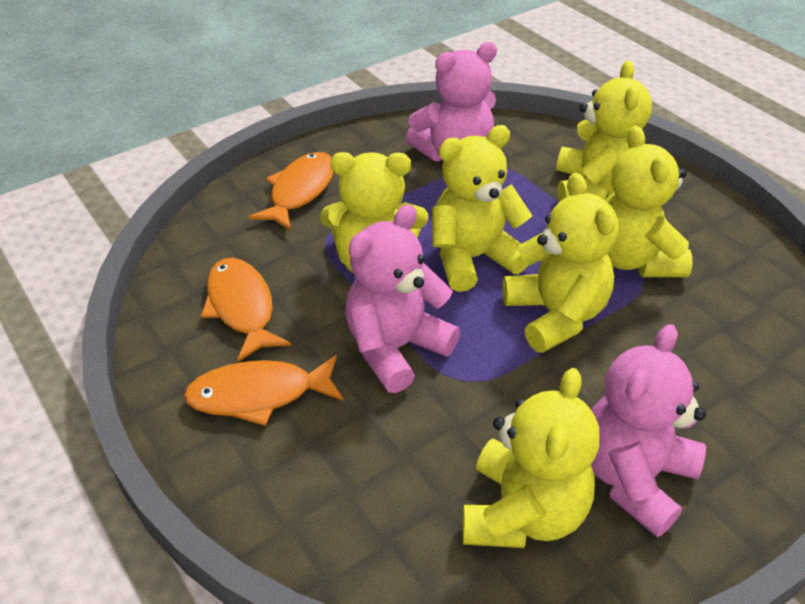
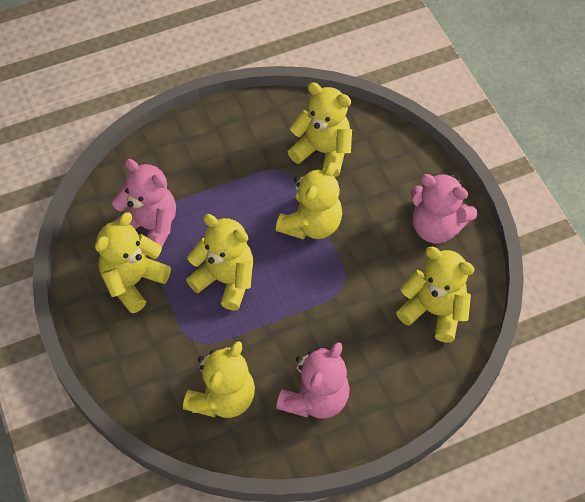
orange fish: [184,355,344,426] [201,258,291,362] [248,152,334,231] = 3 -> none = 0

